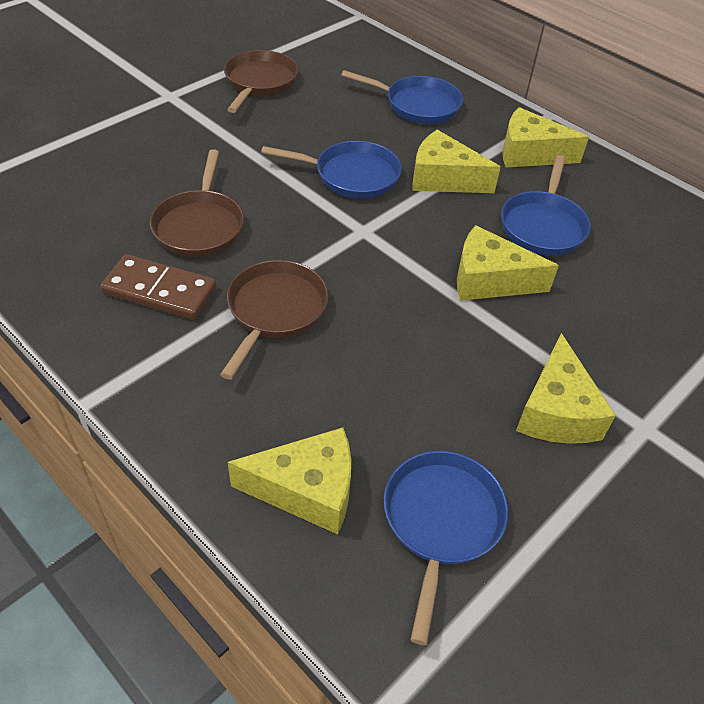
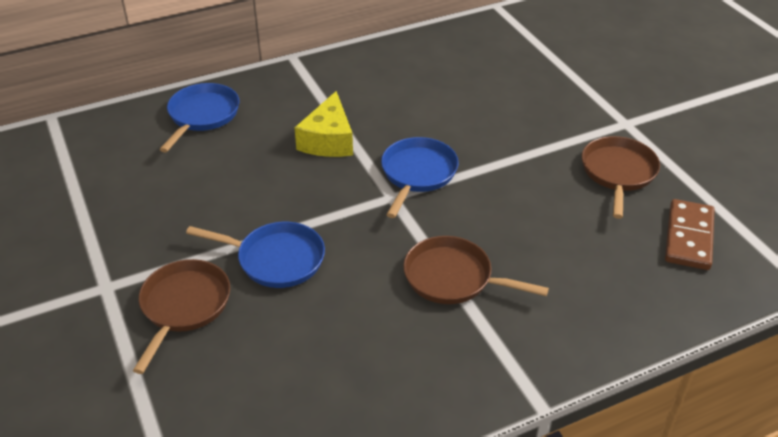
blue pan: [261,141,402,199] [341,70,463,124] [384,451,508,645] [501,155,591,256] = 4 -> [159,83,239,153] [186,222,325,288] [381,137,459,218] = 3
yellow cheese: [228,427,351,534] [412,130,501,193] [457,225,559,301] [502,107,589,168] [516,333,616,444] = 5 -> [294,91,353,157] = 1

